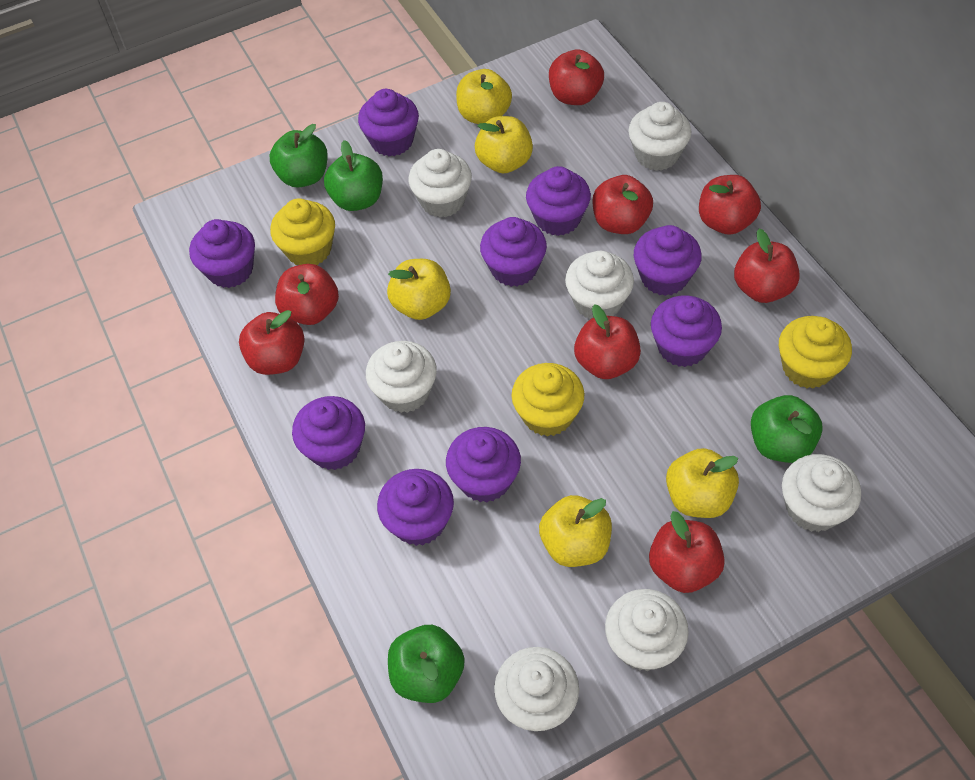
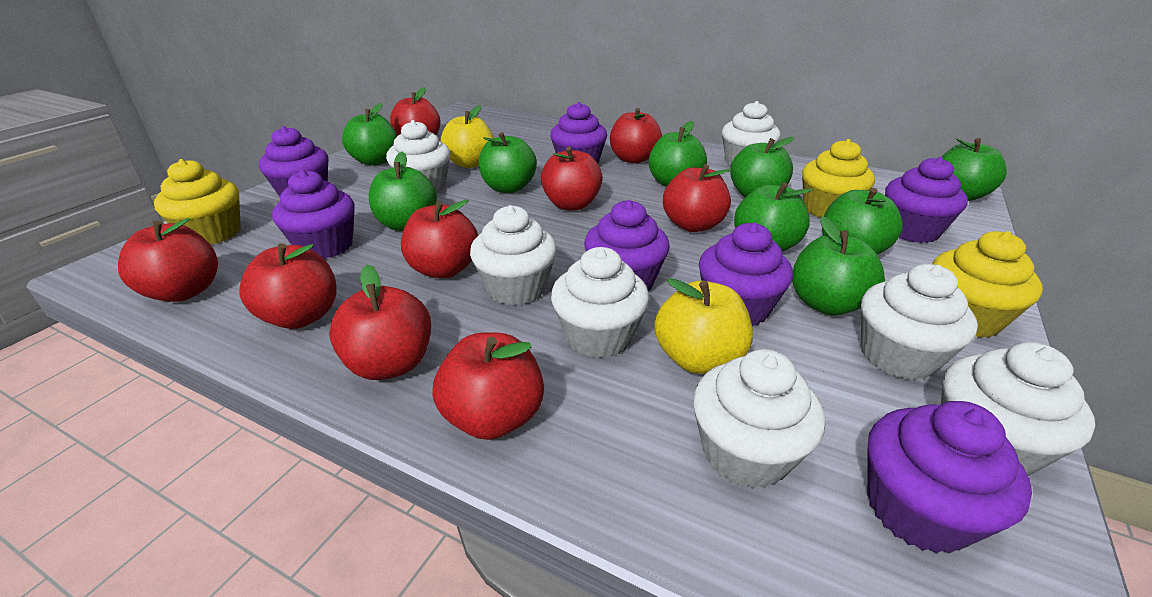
green apple: [270,124,328,188] [324,140,383,211] [388,625,465,703] [751,395,823,463] = 4 -> [342,103,397,166] [369,152,437,231] [479,132,537,193] [649,121,707,187] [730,137,794,197] [734,182,812,252] [792,216,885,316] [822,188,903,255] [942,138,1007,201] = 9
purple cupcake: [189,219,255,288] [292,396,365,470] [358,89,419,156] [377,469,454,546] [446,427,521,503] [480,217,547,287] [526,166,591,236] [634,225,702,296] [651,295,722,367] = 9 -> [259,126,328,197] [272,170,355,259] [550,102,607,163] [584,200,670,291] [699,223,793,326] [867,401,1032,554] [885,157,968,243] = 7
red apple: [239,310,305,375] [275,264,339,325] [549,49,604,105] [574,304,641,379] [593,175,653,234] [649,511,725,593] [699,175,761,235] [734,229,800,303] = 8 -> [118,218,218,302] [239,243,337,329] [329,265,431,380] [390,87,441,136] [401,199,478,278] [433,332,544,440] [541,147,603,210] [610,108,662,163] [663,164,731,232] = 9
yellow apple: [387,259,451,320] [456,69,512,124] [475,116,533,174] [539,495,612,567] [666,448,739,518] = 5 -> [441,105,494,168] [654,278,753,374] = 2

